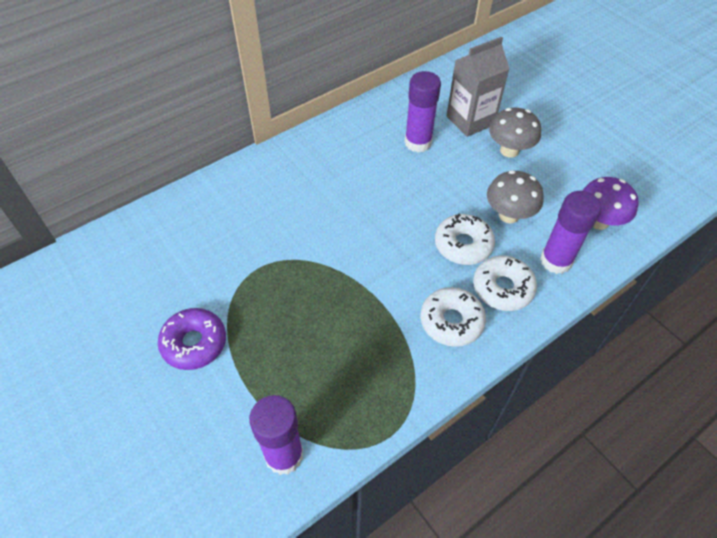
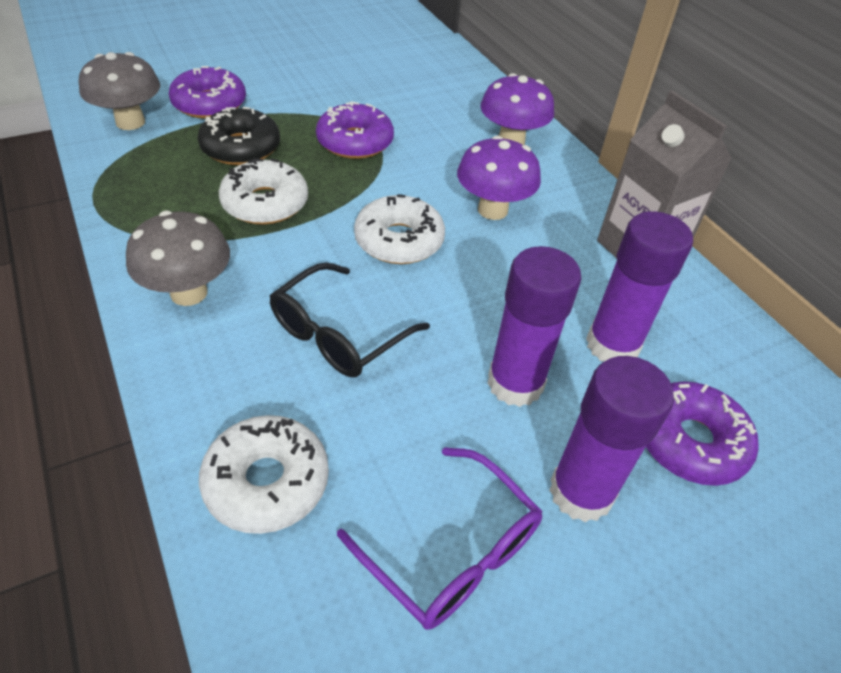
black donut: none = 0 -> [198,107,280,165] = 1
black glasses: none = 0 -> [270,263,430,377] = 1
purple donut: [158,308,226,370] = 1 -> [169,66,246,119] [316,102,394,159] [646,381,759,486] = 3
purple glasses: none = 0 -> [337,447,543,630] = 1
purple mushroom: [582,177,639,230] = 1 -> [457,136,541,220] [480,73,554,145] = 2

